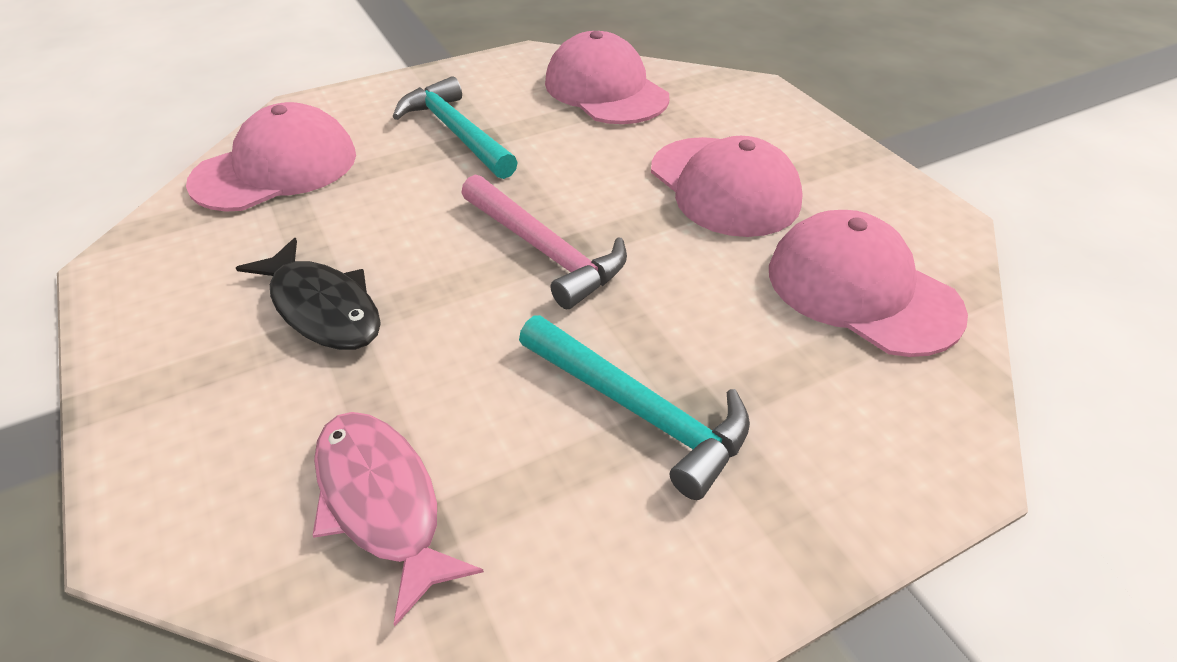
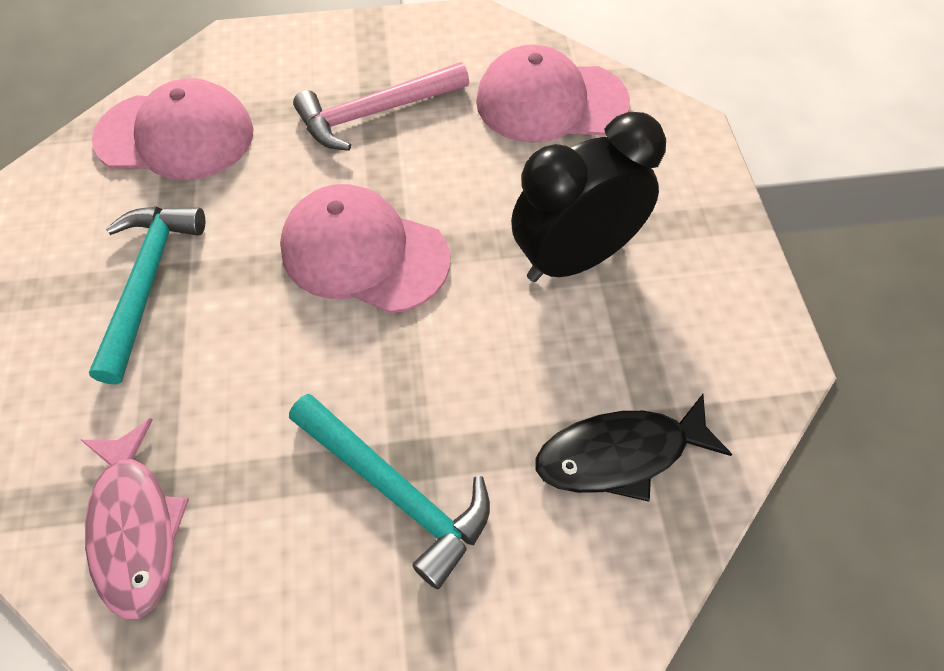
black clock: none = 0 -> [511,112,666,282] = 1
pink cap: [186,102,356,211] [545,31,669,124] [651,136,803,237] [769,210,968,357] = 4 -> [92,78,254,180] [280,184,450,313] [476,45,630,143] = 3

